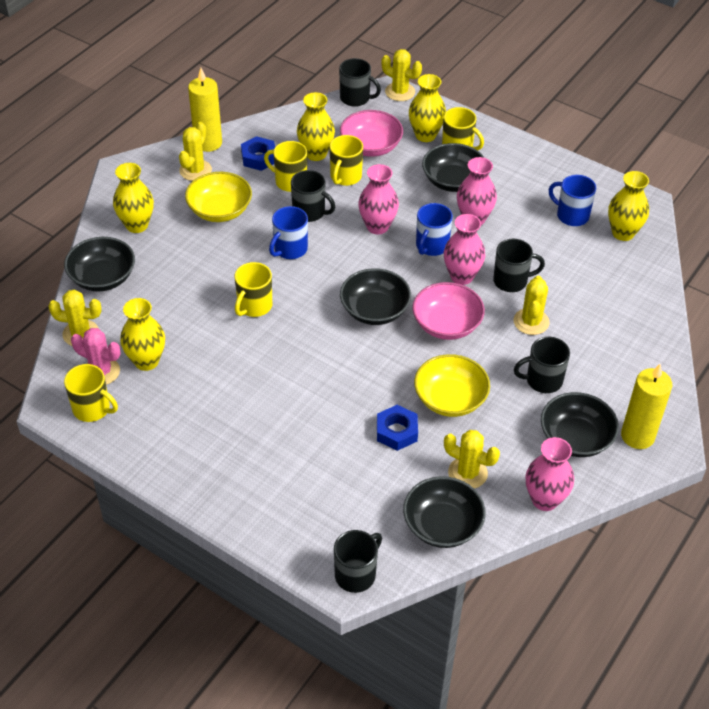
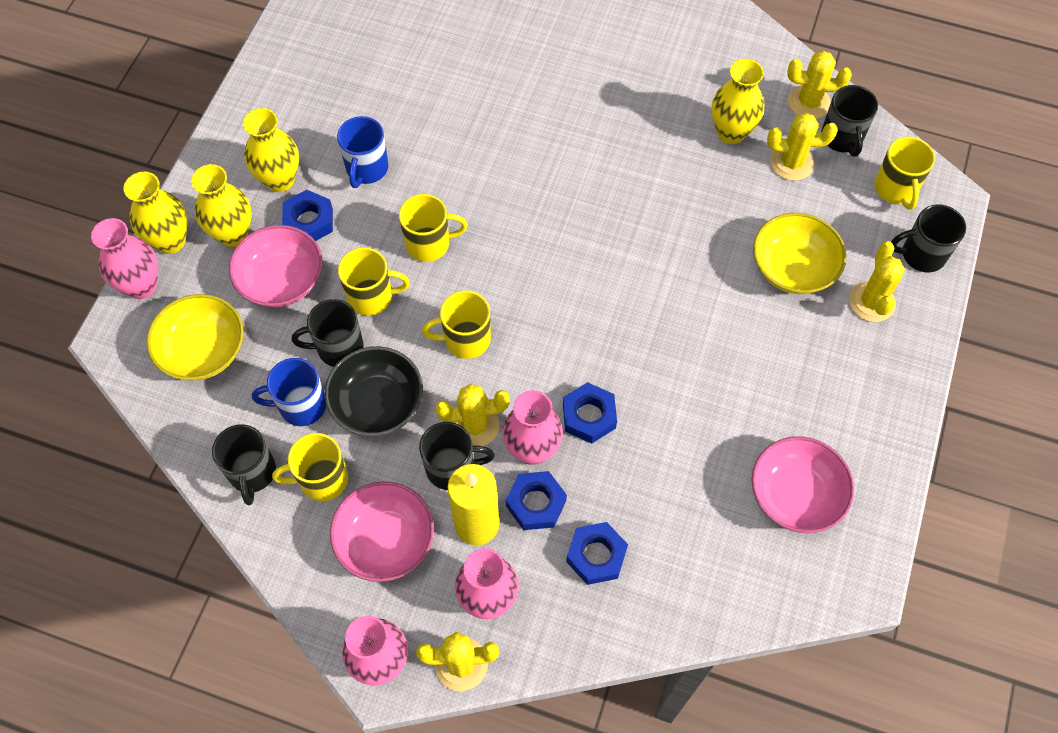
black bowl: [64,237,135,291] [340,268,411,325] [403,476,486,548] [422,143,484,192] [541,392,619,457] = 5 -> [325,346,423,436] = 1
blue mug: [269,206,308,259] [416,203,453,256] [549,175,596,226] = 3 -> [252,358,326,426] [337,116,388,188] = 2
blue nut: [241,136,275,171] [377,405,418,451] = 2 -> [282,190,333,241] [506,471,567,530] [563,382,617,444] [566,522,628,585] = 4
pink bowl: [340,110,403,157] [412,282,485,340] = 2 -> [229,225,322,307] [330,481,434,582] [752,436,854,533] = 3
pink cactus: [71,328,121,385] = 1 -> none = 0
yellow candle: [188,68,222,152] [621,364,672,449] = 2 -> [448,464,499,545] = 1
yellow vase: [113,163,154,233] [120,298,165,371] [297,92,335,161] [409,74,446,142] [608,171,649,241] = 5 -> [124,172,188,254] [191,164,252,247] [243,108,299,192] [712,59,764,144] = 4

